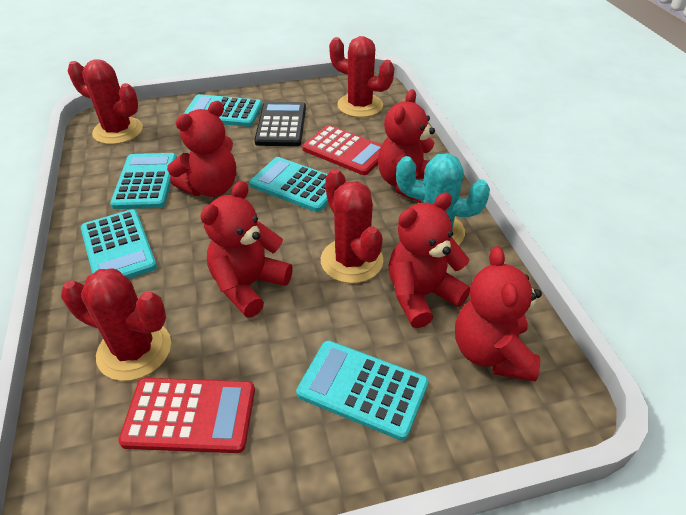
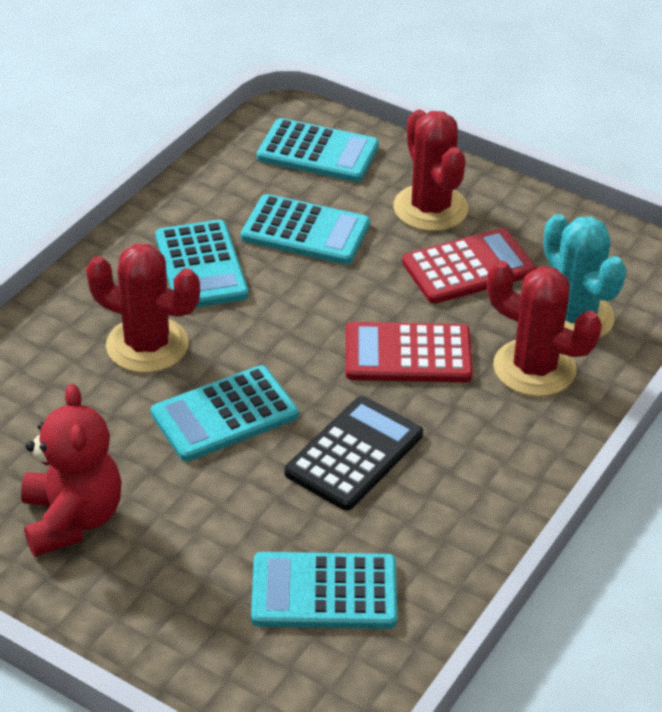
red cactus: [61,268,171,381] [68,59,143,144] [321,169,384,283] [329,36,394,118] = 4 -> [86,244,200,373] [393,110,468,231] [487,260,602,396] = 3
red teddy bear: [167,101,236,197] [201,181,293,318] [378,89,435,203] [388,193,470,328] [455,246,542,381] = 5 -> [21,384,121,557] = 1

